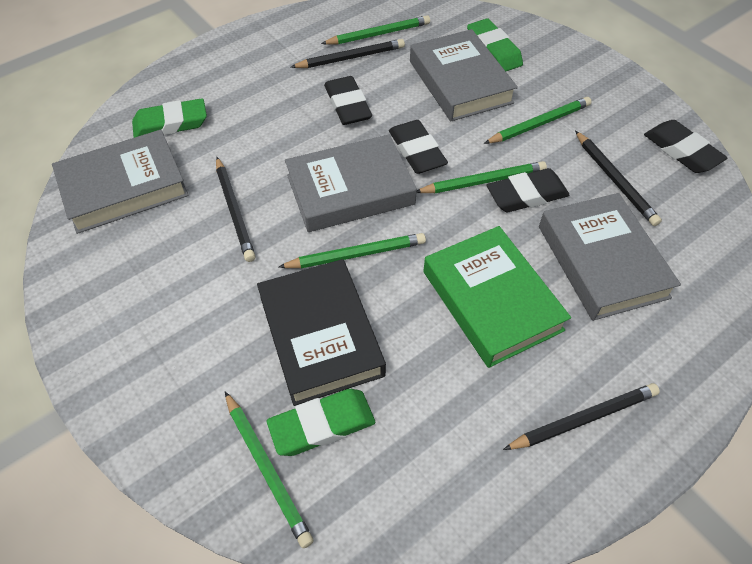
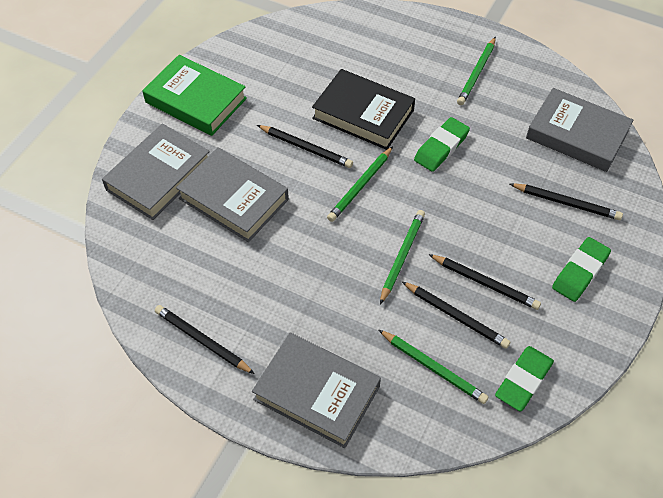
black eraser: [324,76,372,125] [389,120,448,174] [486,168,569,212] [644,120,728,173] = 4 -> none = 0
black pencil: [216,157,256,262] [291,39,405,68] [503,383,660,450] [575,130,662,226] = 4 -> [155,305,255,374] [257,125,353,168] [402,282,510,349] [428,254,541,310] [510,183,623,220] = 5
green pencil: [225,392,314,548] [279,233,426,268] [321,15,430,45] [416,161,547,193] [484,97,592,144] = 5 -> [327,146,393,222] [379,330,488,404] [380,210,425,305] [457,37,496,105] = 4

